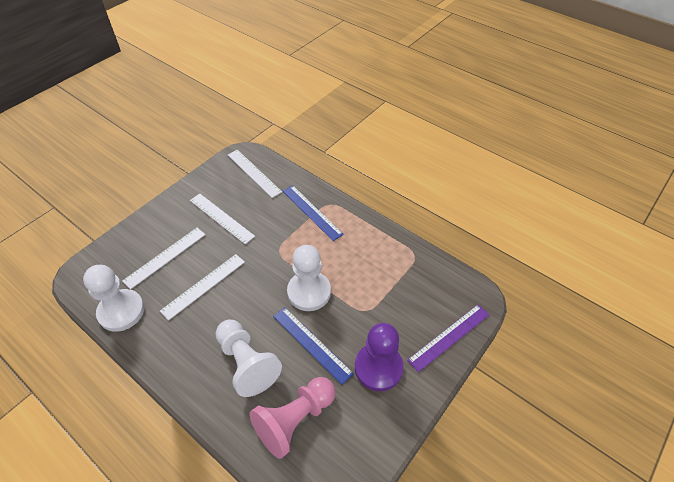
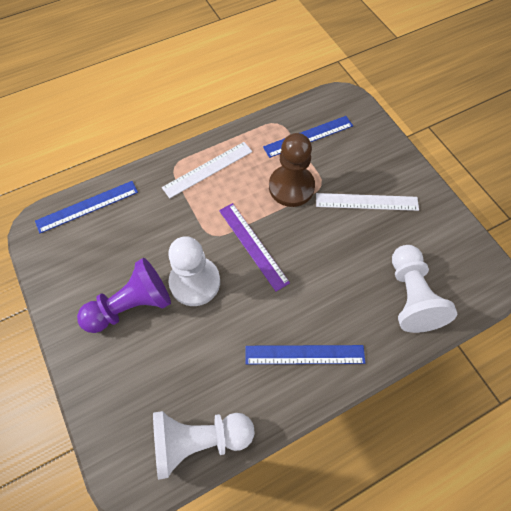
blue ruler: [273,307,354,385] [283,185,344,241] = 2 -> [35,181,138,234] [245,345,365,364] [263,116,353,158] = 3
brown pawn: none = 0 -> [269,133,315,207] = 1
pink pawn: [250,377,336,459] = 1 -> none = 0
white ruler: [122,228,206,290] [160,254,245,321] [190,194,255,244] [228,150,282,198] = 4 -> [162,142,253,198] [316,193,419,211] = 2

